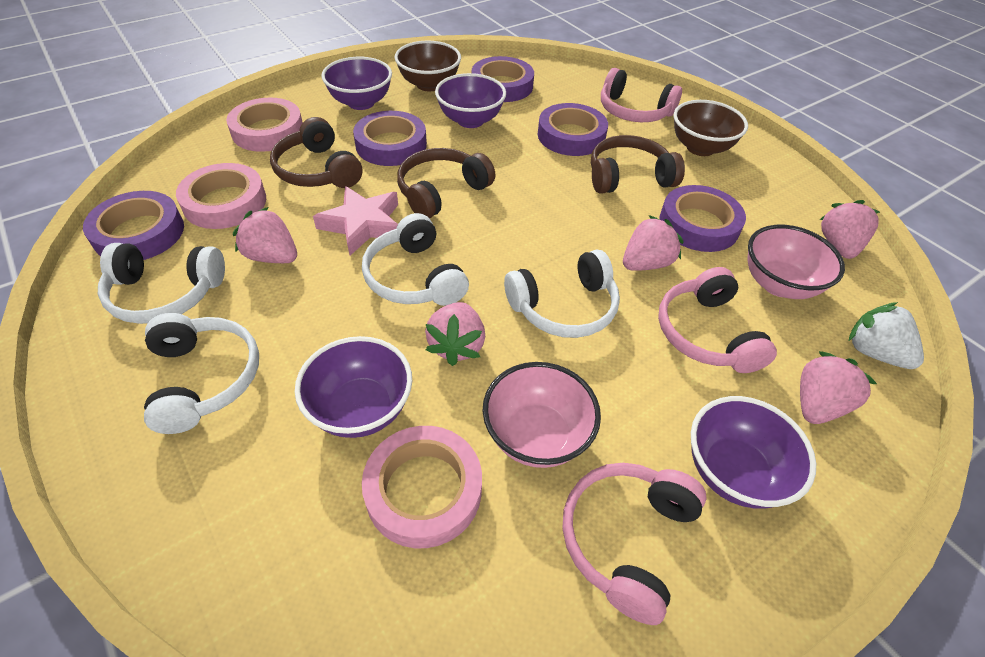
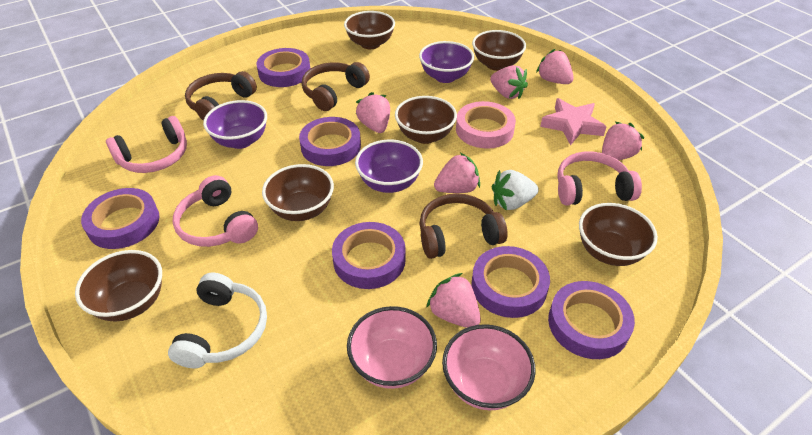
brown bowl: [395,41,461,91] [674,100,748,156] = 2 -> [75,250,162,322] [262,164,334,221] [344,11,395,49] [395,96,457,144] [472,30,526,71] [579,203,658,266] = 6
pink strawberry: [233,207,297,263] [425,302,485,366] [623,215,683,271] [800,351,877,424] [820,200,880,259] = 5 -> [356,92,390,133] [426,273,481,328] [434,153,480,193] [490,65,528,99] [536,49,574,84] [602,122,644,160] = 6
pink tape: [176,163,266,229] [226,97,303,152] [362,426,482,548] = 3 -> [456,101,516,149] = 1
purple bowl: [295,336,412,438] [321,57,392,110] [435,73,506,128] [691,396,816,509] = 4 -> [203,100,267,149] [355,139,423,193] [419,41,474,83] = 3
purple tape: [83,191,184,260] [353,111,427,166] [471,56,534,102] [538,103,608,156] [659,185,746,252] = 5 -> [81,188,160,249] [256,48,310,87] [299,117,361,166] [332,222,406,289] [471,246,550,318] [548,281,635,359] = 6
white headphones: [98,243,225,324] [144,313,259,434] [362,213,469,306] [504,249,620,338] = 4 -> [168,273,267,368] = 1

